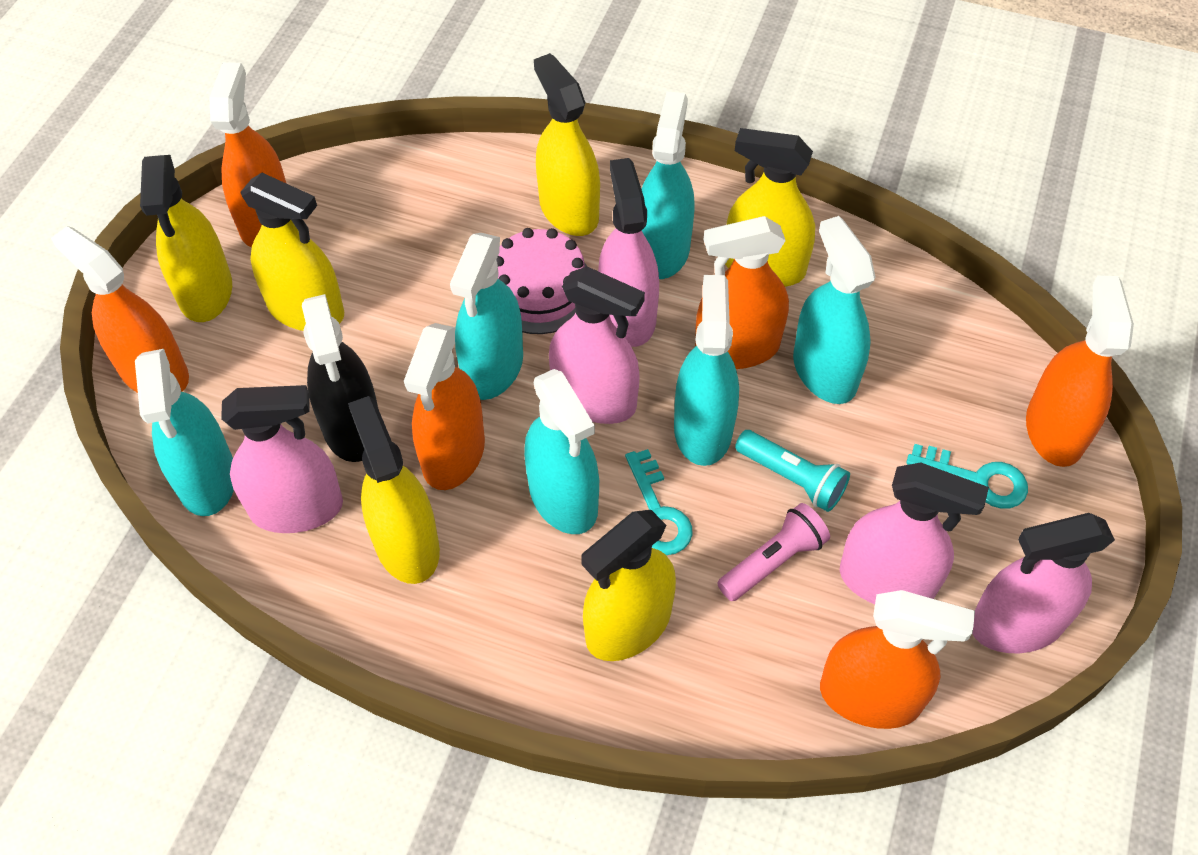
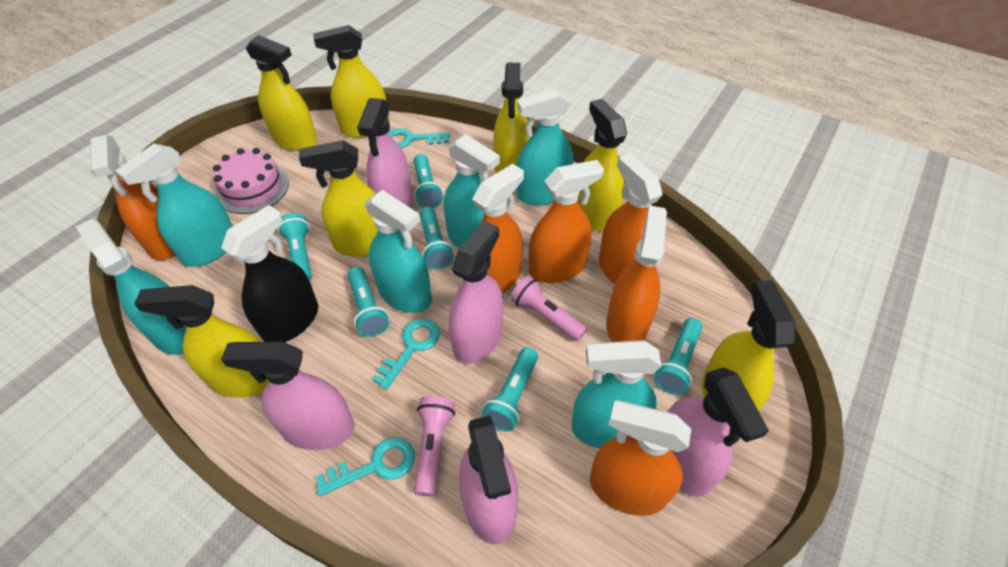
pink flashlight: [717,503,830,601] = 1 -> [414,396,455,496] [510,276,587,341] = 2
turquoise flashlight: [735,430,850,512] = 1 -> [277,213,312,281] [347,267,389,337] [414,154,443,208] [420,207,454,269] [482,347,538,432] [654,318,702,395] = 6
turquoise key: [625,449,693,555] [906,444,1028,509] = 2 -> [316,437,415,496] [373,318,440,390] [388,128,450,148] = 3
yellow spray bottle: [140,155,232,322] [240,173,344,331] [348,396,440,584] [534,53,600,236] [581,510,676,661] [725,128,815,287] = 6 -> [134,285,269,398] [246,35,317,151] [299,140,378,257] [313,25,390,138] [493,63,530,173] [577,99,627,232] [702,280,795,428] = 7

